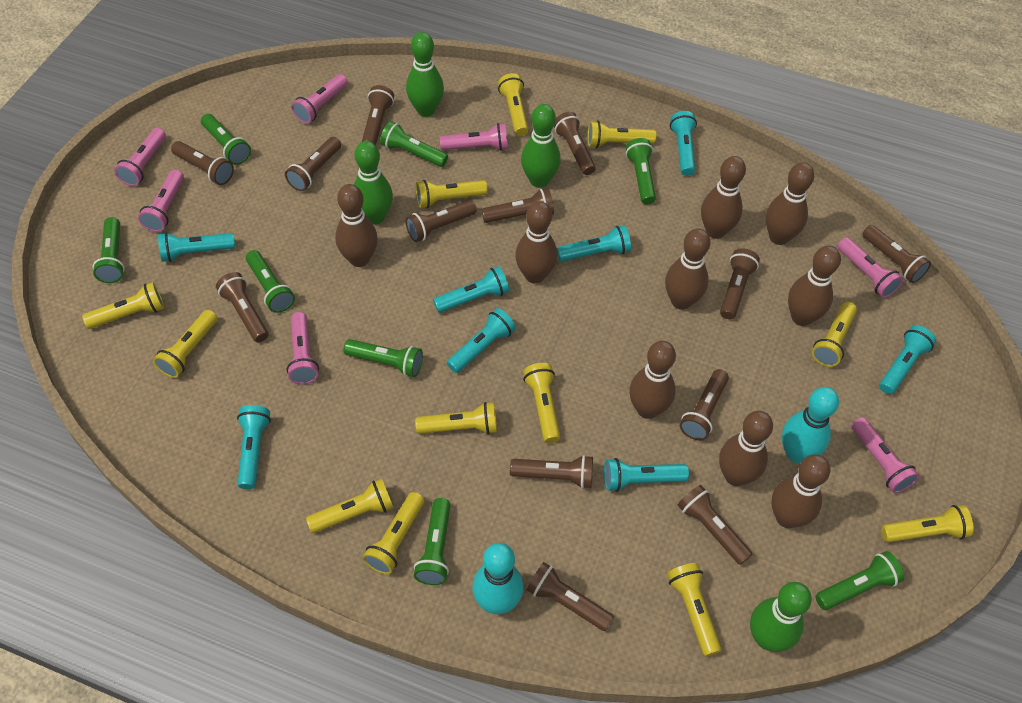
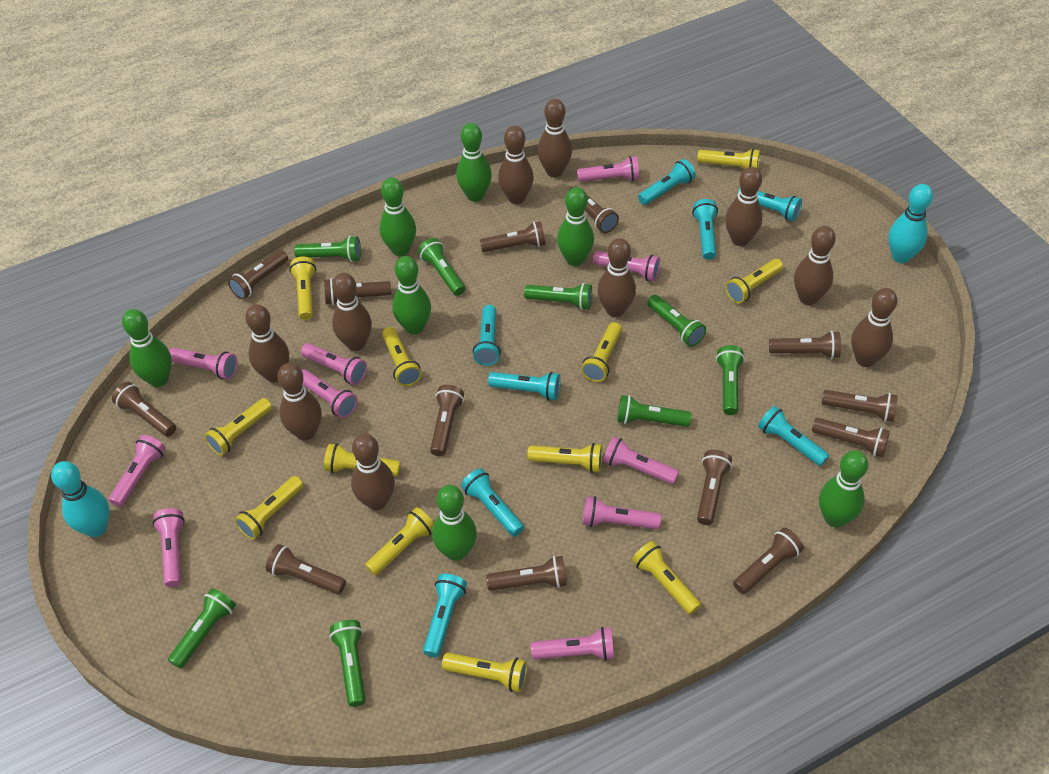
brown bowling pin: [335,184,378,267] [515,201,557,284] [629,341,676,419] [665,228,711,310] [701,156,746,239] [719,411,773,486] [766,163,814,245] [772,454,830,528] [788,246,841,326] = 9 -> [245,304,289,382] [277,363,322,441] [332,273,372,351] [351,434,395,510] [498,126,534,204] [537,99,572,177] [598,238,636,317] [725,167,763,246] [794,226,836,305] [851,288,898,367] = 10
green bowling pin: [354,141,393,225] [406,32,444,117] [521,104,560,188] [750,582,812,652] = 4 -> [122,309,172,387] [379,178,416,256] [392,256,431,335] [432,485,477,561] [456,123,492,202] [557,187,594,266] [819,450,868,527] = 7
pink flashlight: [114,128,166,186] [138,170,184,232] [287,312,319,385] [291,74,348,124] [440,123,508,151] [837,237,903,298] [851,417,919,493] = 7 -> [108,435,166,507] [152,508,185,587] [169,348,238,380] [301,343,367,385] [301,369,358,418] [531,627,614,661] [577,156,639,182] [583,496,661,529] [593,251,660,281] [603,436,679,484] = 10

